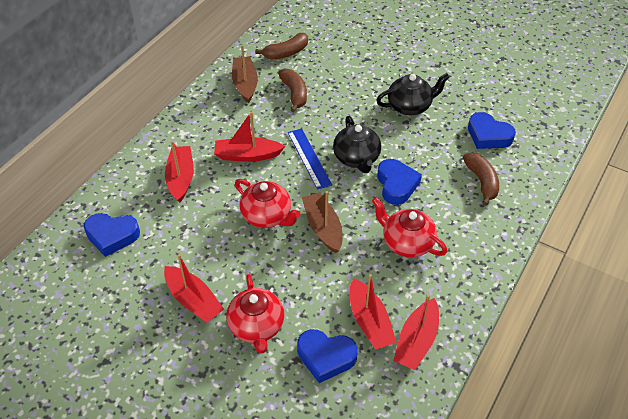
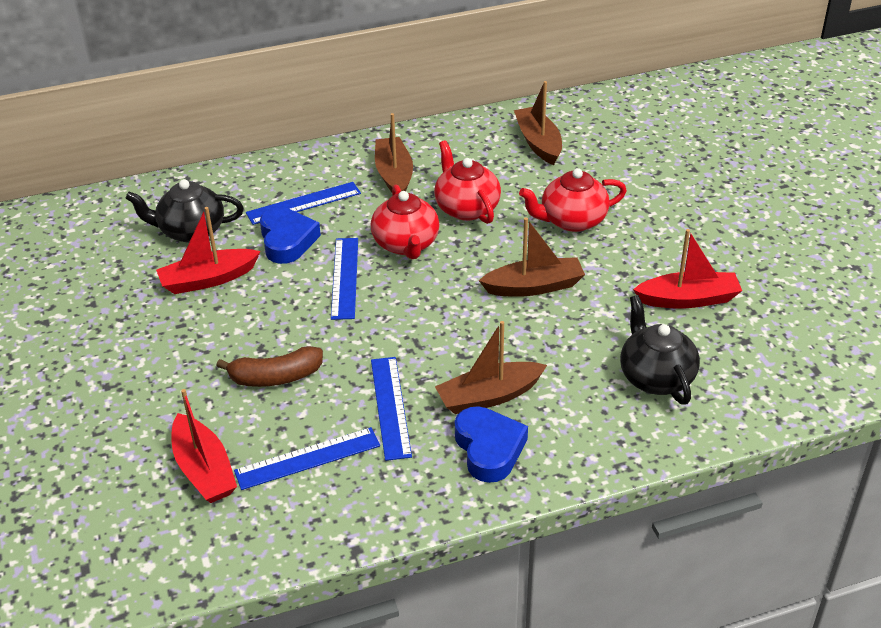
blue heart: [84,213,140,257] [297,329,358,383] [377,159,422,205] [468,112,516,149] = 4 -> [260,207,321,264] [455,406,528,483] = 2
blue ruler: [288,128,332,190] = 1 -> [234,427,380,490] [246,182,361,225] [331,238,358,320] [371,357,412,461] = 4
brown banana: [255,33,308,60] [278,69,307,112] [463,153,499,206] = 3 -> [216,346,323,387] = 1
brown boat: [232,45,258,103] [302,191,343,253] = 2 -> [375,113,413,192] [435,321,547,414] [479,218,585,297] [514,81,562,165] = 4
red boat: [164,254,224,322] [165,141,194,203] [214,112,285,162] [350,274,397,350] [393,294,439,370] = 5 -> [156,207,261,294] [171,389,237,503] [633,229,742,309] = 3

